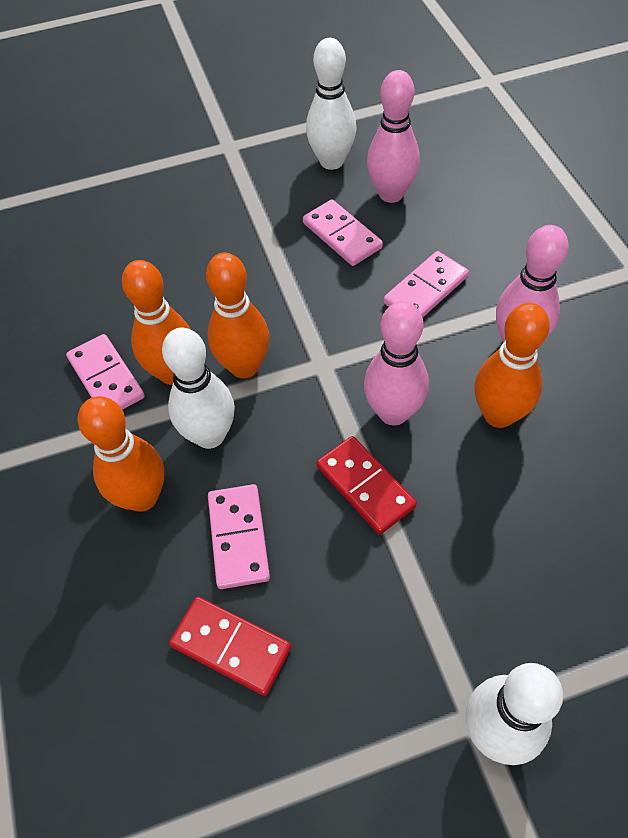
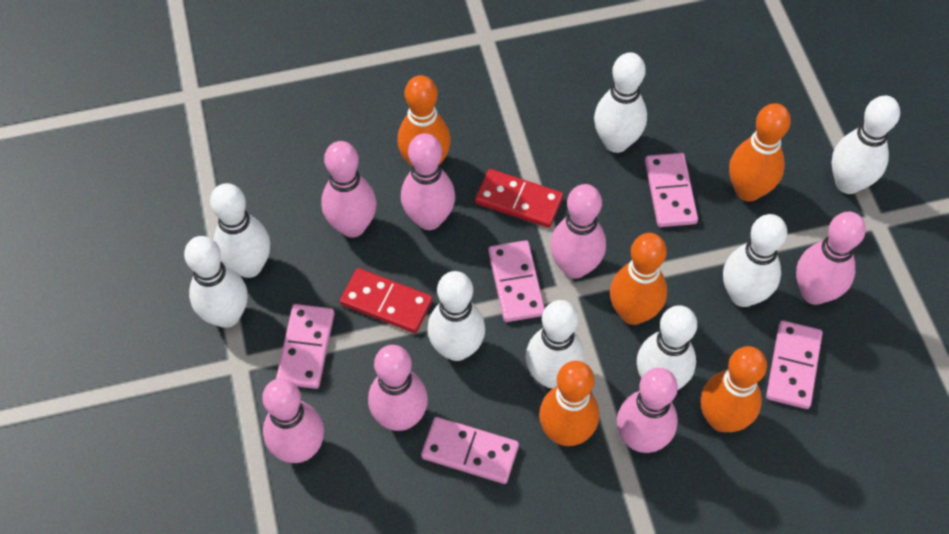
orange bowling pin: [78,396,164,512] [122,260,190,385] [206,253,270,379] [474,303,550,428] = 4 -> [398,75,451,167] [539,361,599,446] [610,233,667,325] [701,346,767,432] [729,103,791,202] = 5
pink bowling pin: [364,301,429,426] [367,70,420,203] [496,225,569,343] = 3 -> [262,378,324,463] [321,141,376,238] [368,345,428,431] [401,133,455,230] [550,184,606,279] [617,368,678,453] [796,212,866,305] = 7
pink domino: [66,334,145,410] [208,484,270,589] [303,200,383,266] [384,251,469,318] = 4 -> [276,304,334,389] [421,417,519,484] [488,240,545,322] [645,153,698,227] [766,321,823,409] = 5
white bowling pin: [162,328,235,449] [306,38,356,170] [466,663,563,765] = 3 -> [184,236,247,328] [210,183,270,278] [427,271,485,361] [526,300,584,388] [594,52,647,153] [637,305,697,390] [723,214,787,307] [831,96,900,194] = 8

